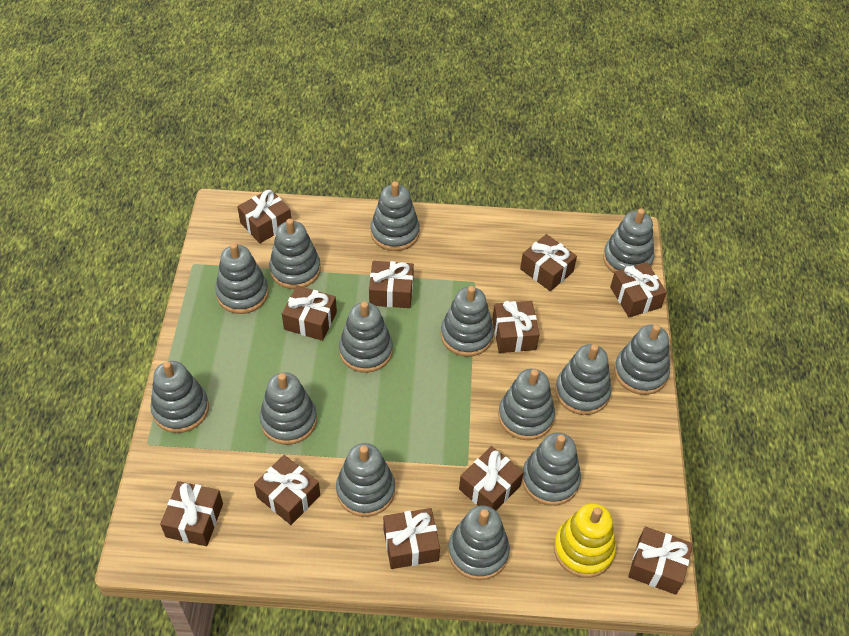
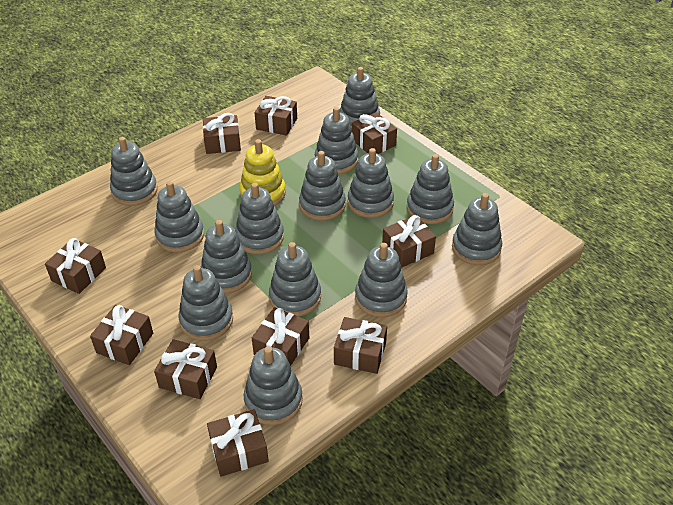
brown gift: [160,481,223,546] [237,189,291,243] [254,455,320,525] [282,286,337,341] [369,261,414,308] [383,508,440,569] [459,446,524,510] [492,301,540,353] [520,234,577,291] [610,262,667,317] [628,527,693,595] = 11 -> [45,238,106,294] [90,305,153,365] [154,339,217,399] [203,113,241,154] [207,409,269,477] [252,307,309,366] [254,96,297,136] [334,317,387,374] [352,112,397,154] [382,215,436,268] = 10

